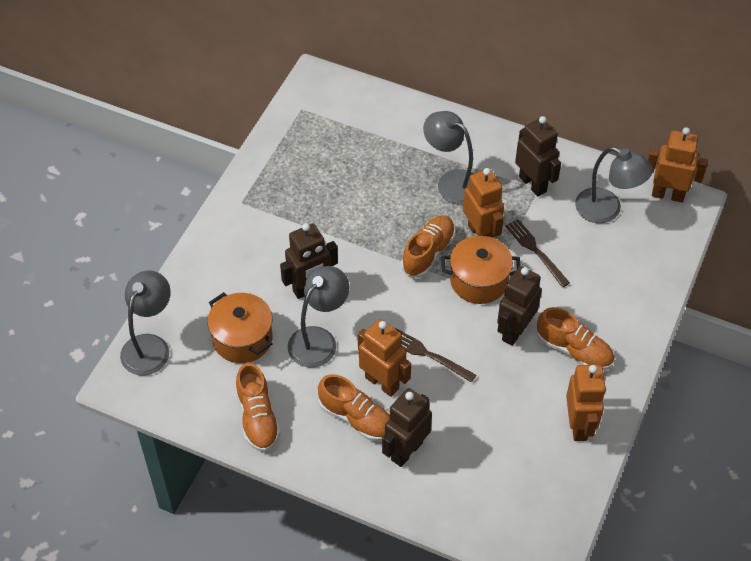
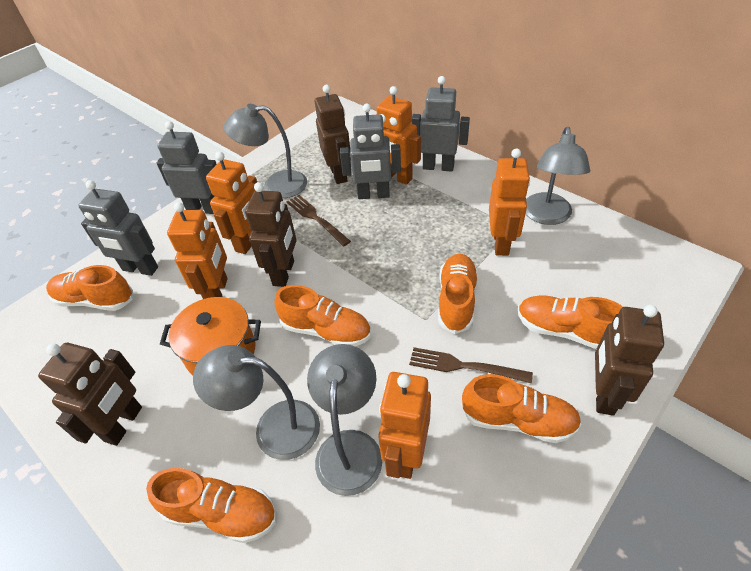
grey robot: none = 0 -> [78,180,158,276] [157,121,217,214] [340,104,401,199] [412,76,470,172] = 4
orange pot: [207,292,273,363] [442,236,520,304] = 2 -> [160,297,261,375] = 1
orange robot: [358,319,411,397] [463,168,504,238] [566,365,606,441] [648,127,708,202] = 4 -> [167,202,228,299] [206,151,257,254] [376,86,421,185] [378,372,431,479] [489,148,530,256] = 5
orange shoe: [236,363,281,452] [318,374,390,441] [401,215,455,278] [537,307,614,370] = 4 -> [46,265,133,311] [146,468,276,543] [274,285,371,347] [438,254,478,334] [461,374,581,443] [518,295,623,349] = 6

